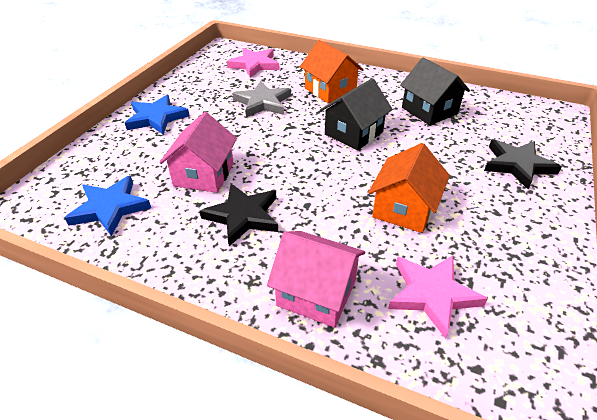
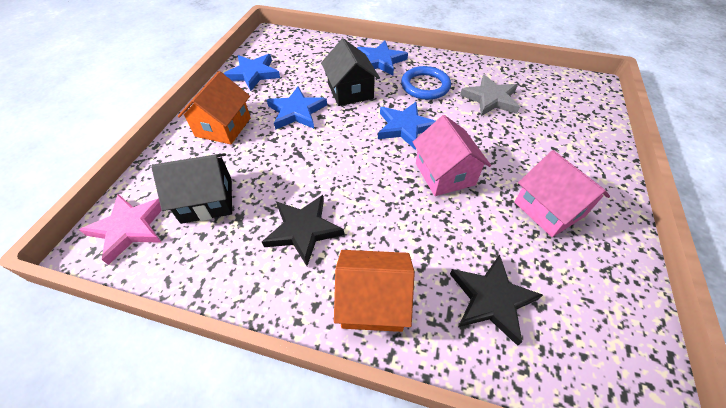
blue ring: none = 0 -> [401,66,451,100] = 1
blue star: [65,175,151,237] [125,95,190,135] = 2 -> [223,54,280,91] [267,86,327,130] [357,41,408,75] [378,102,435,150] = 4
pink star: [227,48,280,78] [388,255,488,339] = 2 -> [79,194,162,265] = 1

